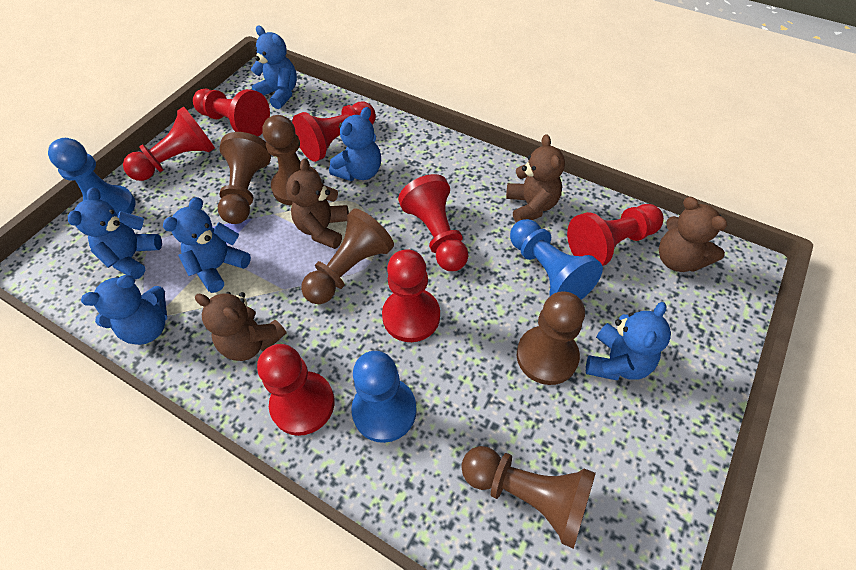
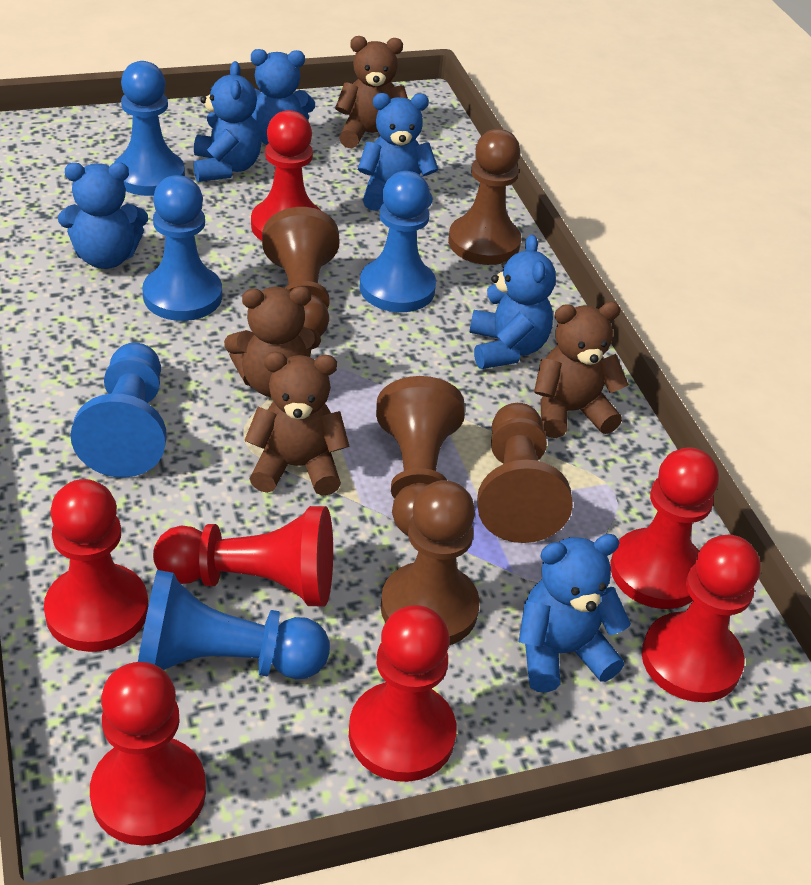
blue pawn: [48,138,136,217] [351,351,417,443] [510,219,603,300] = 3 -> [71,343,167,478] [114,61,185,196] [138,570,330,679] [142,175,222,321] [359,171,436,312] = 5

